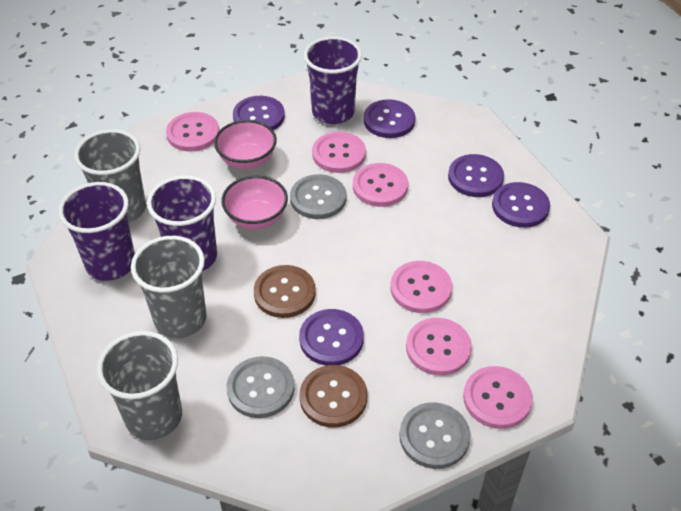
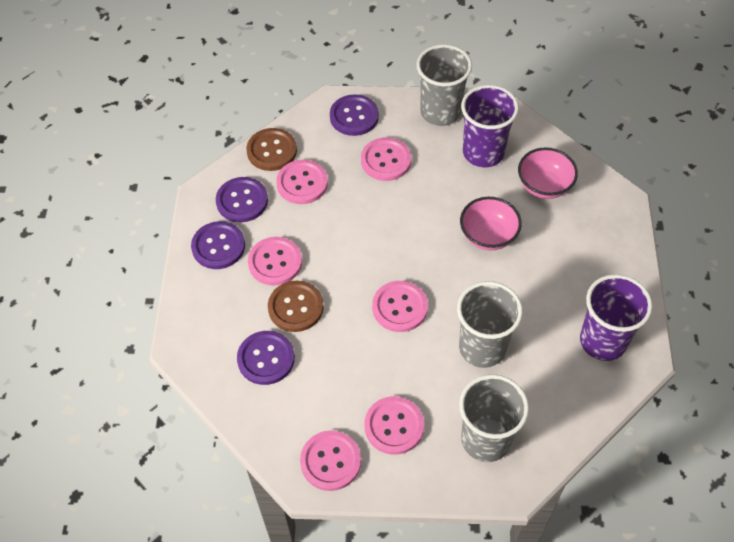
grey button: [227,356,294,418] [290,174,346,219] [399,402,470,469] = 3 -> none = 0
purple button: [233,96,285,130] [299,309,364,366] [363,99,415,138] [448,154,504,197] [492,182,550,228] = 5 -> [191,221,245,269] [216,177,268,222] [237,331,295,385] [330,94,379,136] = 4
purple cup: [58,182,135,281] [147,175,217,271] [304,36,362,124] = 3 -> [461,85,519,167] [580,274,653,361] = 2

